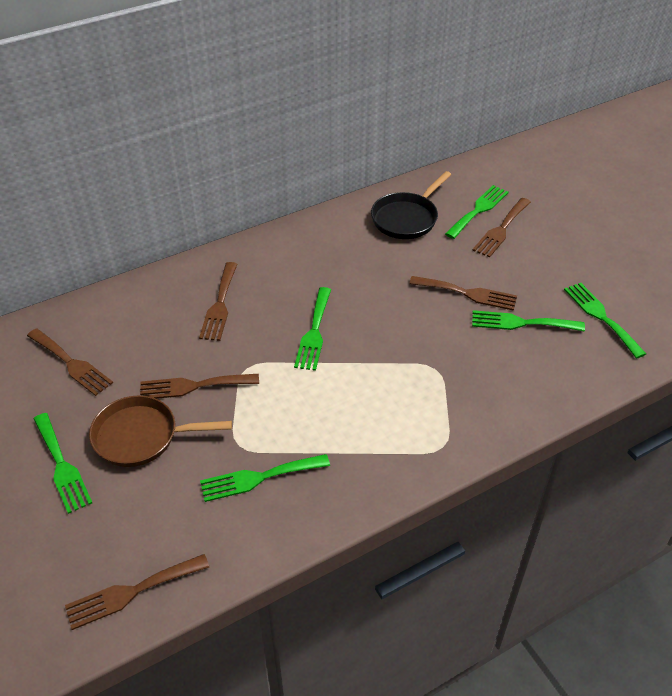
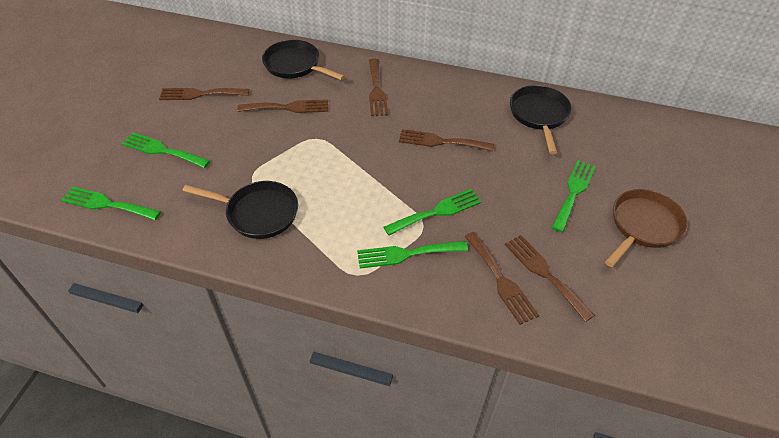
black pan: [371,171,451,239] = 1 -> [183,181,298,239] [262,40,345,80] [510,85,572,154] = 3
green fork: [34,413,92,514] [200,454,330,502] [294,287,331,371] [445,185,509,239] [472,310,585,332] [564,283,646,359] = 6 -> [61,187,161,220] [122,133,210,168] [357,241,468,268] [384,189,482,236] [551,160,596,232] = 5

